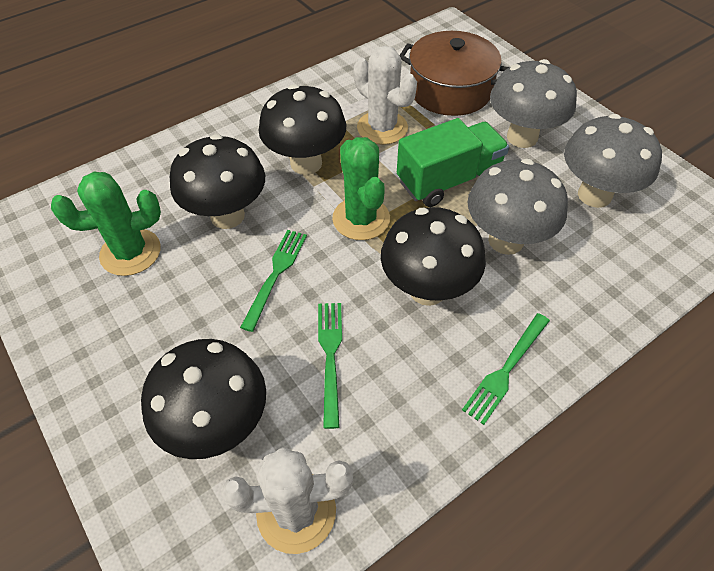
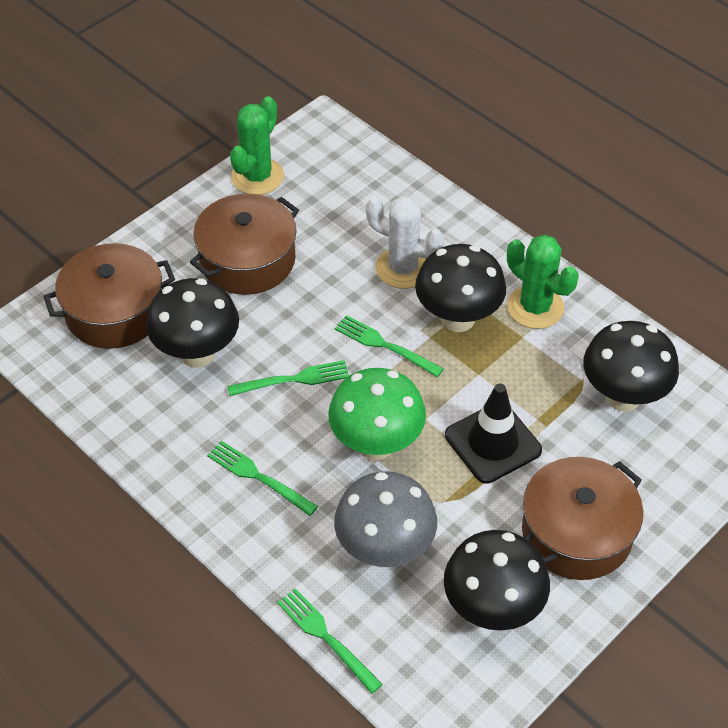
black traffic cone: none = 0 -> [445,384,542,484] = 1
brown pot: [399,31,509,116] = 1 -> [43,243,175,349] [190,193,299,295] [522,457,643,580] = 3
green fork: [240,230,307,332] [318,303,342,429] [462,313,550,425] = 3 -> [207,441,318,516] [227,360,349,396] [277,588,383,694] [335,315,444,377] = 4
green mushroom: none = 0 -> [328,368,426,460] = 1
green truck: [397,118,509,207] = 1 -> none = 0
grey mushroom: [467,159,568,255] [490,59,577,148] [564,114,662,208] = 3 -> [334,472,437,567] = 1
white cactus: [222,447,353,554] [354,46,417,145] = 2 -> [366,196,444,289] = 1

